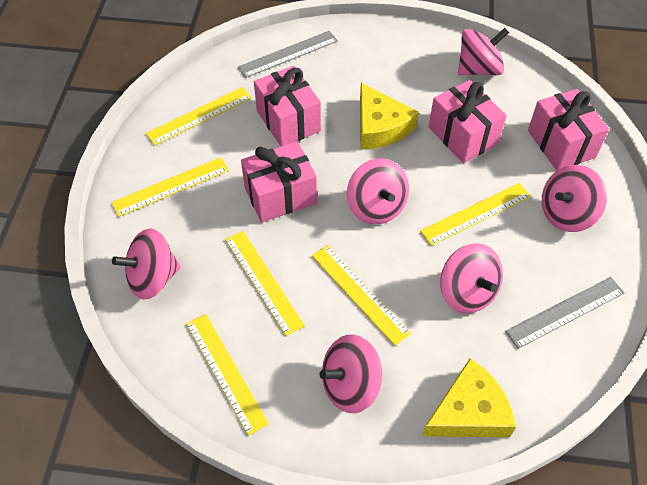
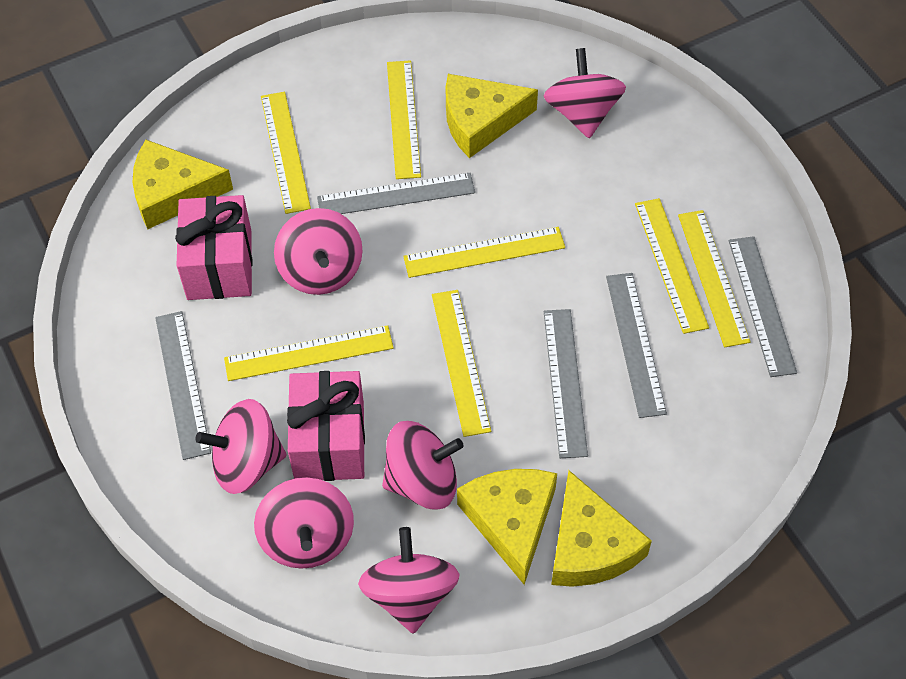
grey ruler: [238,31,338,78] [505,277,624,349] = 2 -> [155,311,211,460] [317,173,475,214] [544,309,588,458] [606,273,667,418] [729,236,797,377] = 5
pink gift: [241,141,317,223] [254,66,321,146] [429,80,507,163] [528,89,609,170] = 4 -> [175,195,252,300] [287,371,365,481] = 2
yellow cheese: [360,83,419,149] [422,358,516,437] = 2 -> [133,140,233,229] [445,74,538,158] [457,469,557,585] [551,470,652,587] = 4
yellow ruler: [111,157,229,217] [146,87,252,146] [186,314,269,436] [225,231,305,336] [312,245,411,346] [420,183,531,246] = 6 -> [224,325,394,381] [261,92,311,214] [387,60,421,179] [403,227,565,278] [432,290,491,437] [635,198,709,334] [678,210,751,347] = 7

